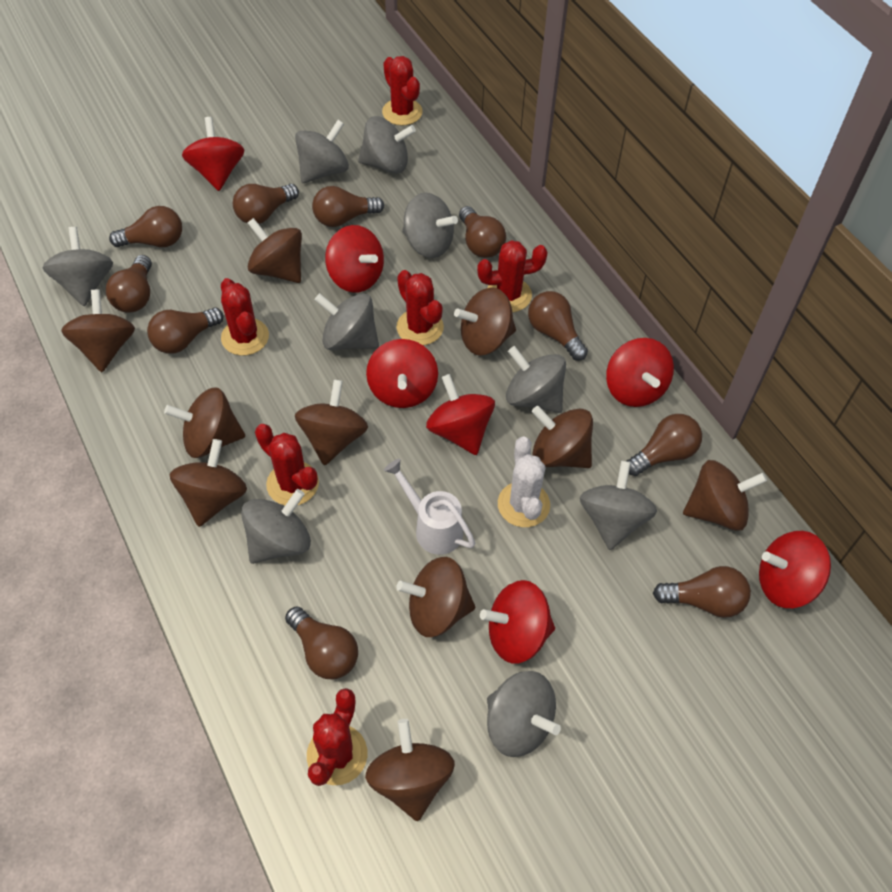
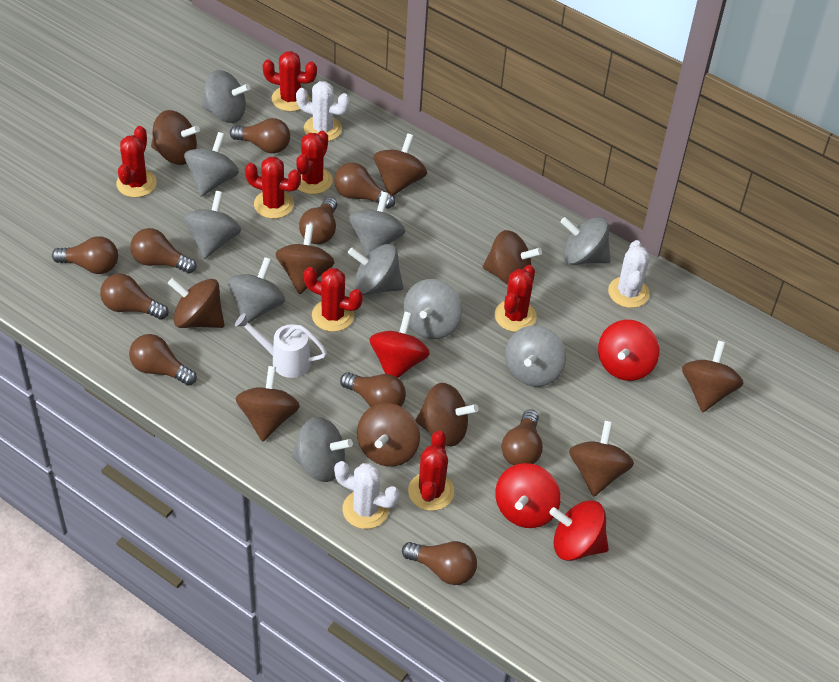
grey spinning top: [43,227,113,306] [241,489,311,564] [295,120,349,183] [314,293,379,350] [358,116,416,174] [402,193,458,258] [487,671,561,757] [506,346,566,413] [580,461,657,550] = 9 -> [183,191,241,259] [184,132,239,196] [201,70,250,123] [228,257,285,323] [291,417,353,482] [348,244,404,295] [349,192,405,255] [403,279,462,339] [505,325,566,387] [561,217,611,265] = 10
red cactus: [221,278,269,356] [255,424,319,505] [307,688,368,786] [382,56,423,126] [396,270,444,345] [477,240,548,312] = 6 -> [116,126,157,198] [245,157,301,219] [263,51,317,111] [296,131,333,194] [304,267,363,332] [408,431,454,511] [495,265,537,332] = 7
red spinning top: [182,117,245,191] [325,225,384,292] [366,339,438,408] [426,374,495,455] [480,580,555,664] [606,338,674,407] [759,531,831,608] = 7 -> [369,312,430,378] [495,463,561,528] [550,501,609,561] [598,320,659,381] = 4
white cactus: [498,436,550,527] = 1 -> [296,81,350,141] [334,461,400,529] [608,240,650,308] = 3

